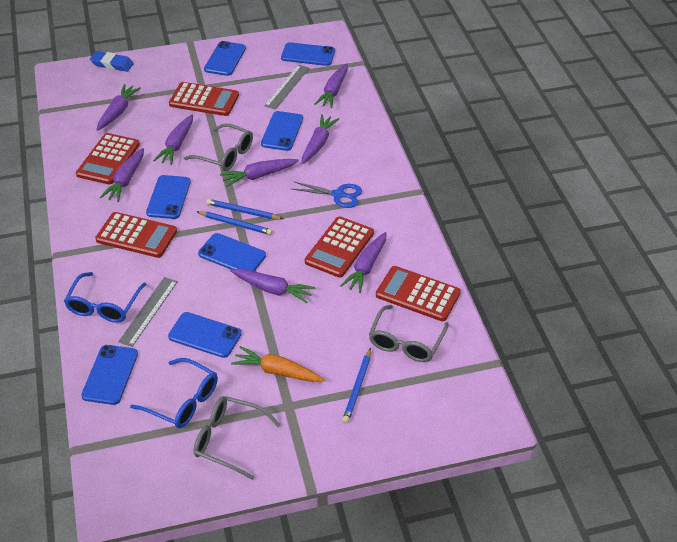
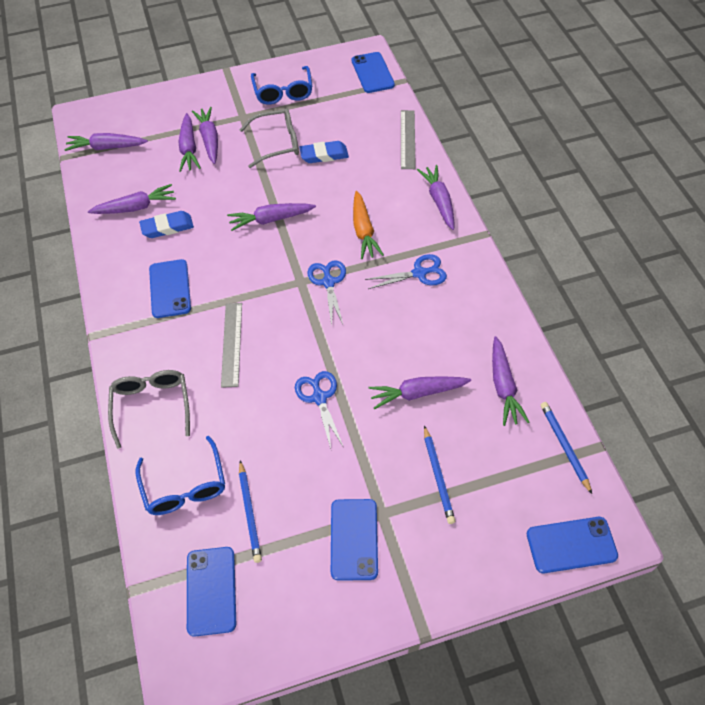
blue eraser: [90,51,134,72] = 1 -> [139,211,194,238] [299,141,349,163] = 2
blue phone: [81,345,138,405] [146,175,191,219] [168,312,242,358] [198,233,266,271] [204,41,246,76] [261,111,303,151] [281,42,335,66] = 7 -> [149,259,191,318] [187,547,236,637] [331,499,378,581] [352,52,395,93] [527,517,618,573] = 5
blue scissors: [292,182,362,208] = 1 -> [295,371,344,449] [308,260,346,326] [365,254,447,289] = 3
grey glasses: [184,123,253,171] [194,396,281,480] [369,305,449,362] = 3 -> [108,370,190,449] [240,108,299,168] = 2
red calculator: [76,133,140,184] [95,212,177,258] [169,82,239,116] [305,216,374,278] [376,266,461,321] = 5 -> none = 0

